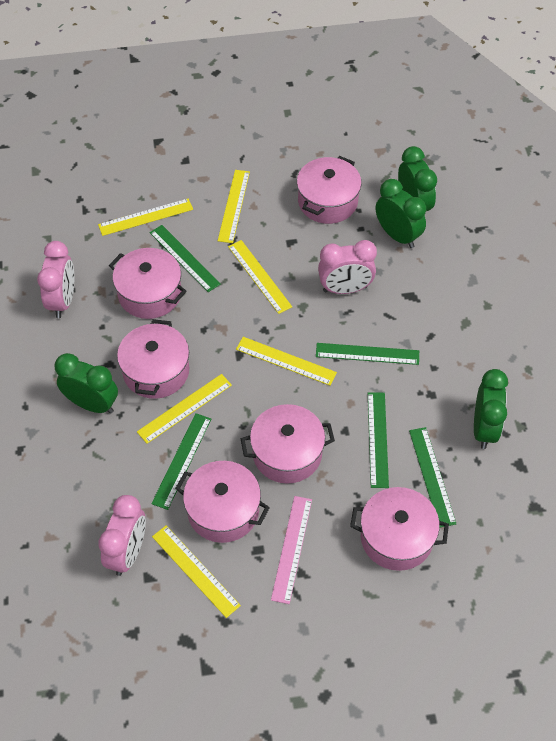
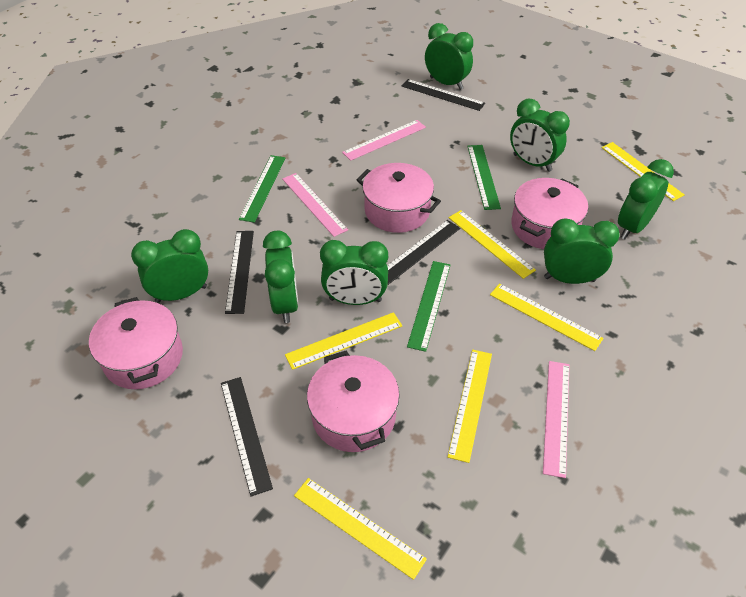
black ruler: none = 0 -> [221,377,273,497] [225,231,254,314] [387,220,460,285] [402,79,485,111] = 4
green clock: [55,353,118,414] [376,179,426,248] [398,146,437,211] [474,369,508,449] = 4 -> [131,229,208,303] [263,231,299,323] [320,240,388,305] [425,23,473,90] [510,99,570,172] [544,218,620,284] [618,159,674,239] = 7
green ruler: [150,225,221,292] [151,413,211,510] [316,343,419,365] [368,392,389,488] [409,427,456,527] = 5 -> [239,155,286,223] [407,261,450,352] [467,145,501,210] = 3
pink clock: [37,241,74,318] [98,495,146,576] [318,240,377,294] = 3 -> none = 0
pink pot: [109,248,187,319] [117,319,189,399] [175,461,270,543] [241,404,335,484] [297,156,361,224] [350,487,449,571] = 6 -> [89,297,183,389] [307,351,400,452] [357,163,441,233] [511,178,588,249] = 4
pink ruler: [271,496,312,604] = 1 -> [282,173,348,237] [342,120,426,161] [543,361,569,478] = 3

